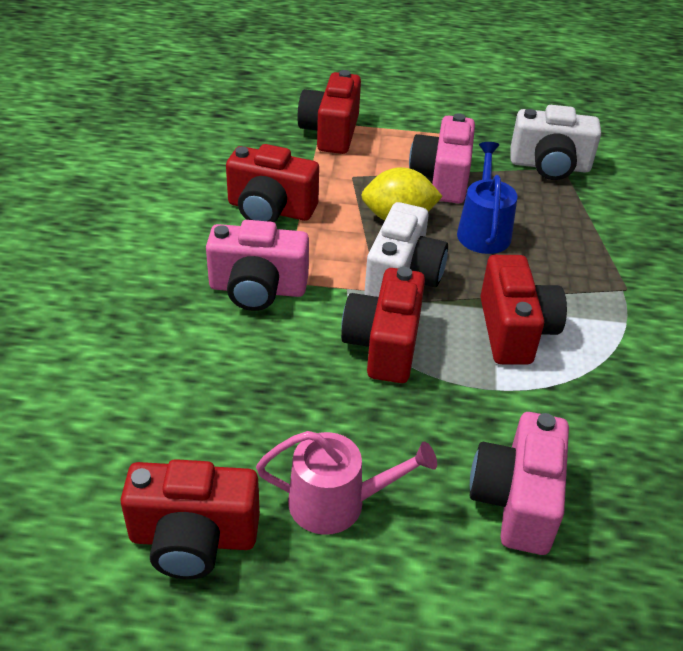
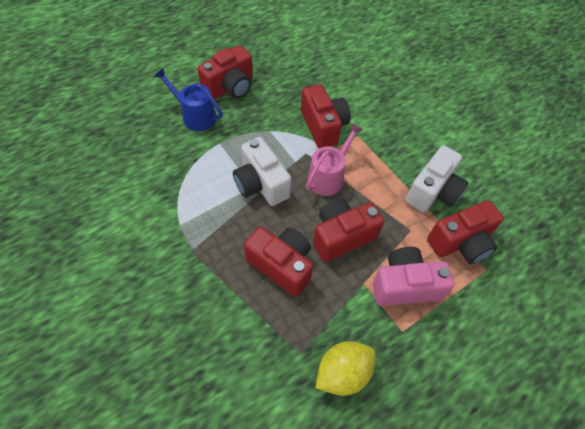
pink camera: [206,220,309,311] [409,113,475,203] [470,412,569,555] = 3 -> [373,247,454,306] = 1

